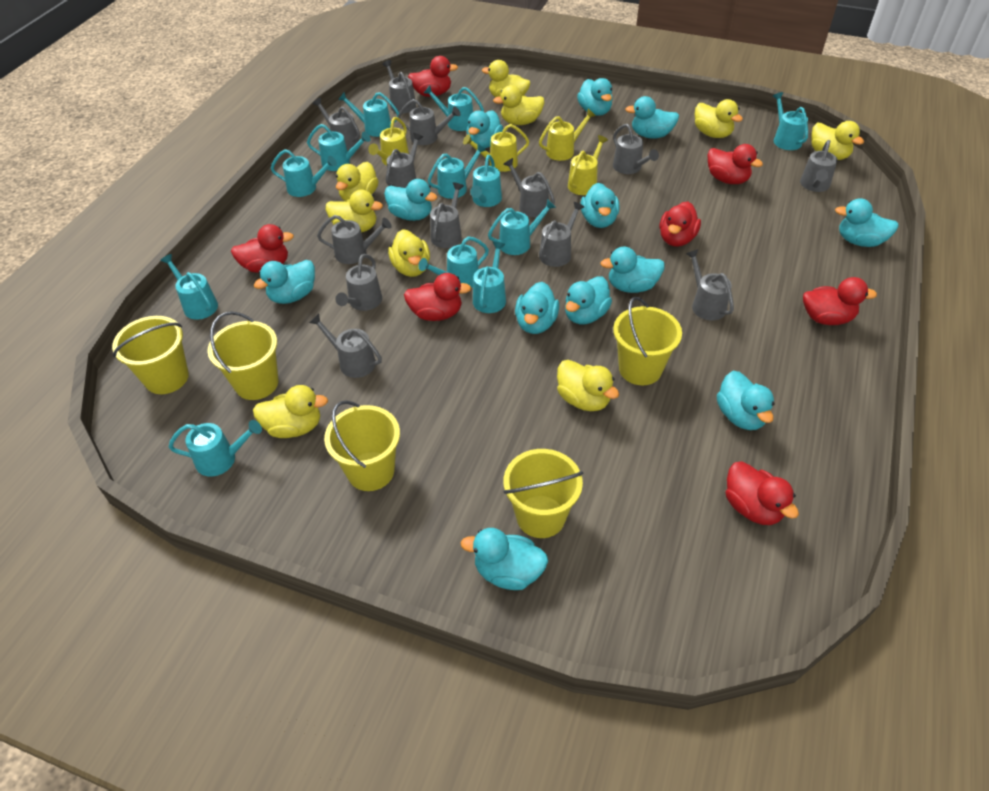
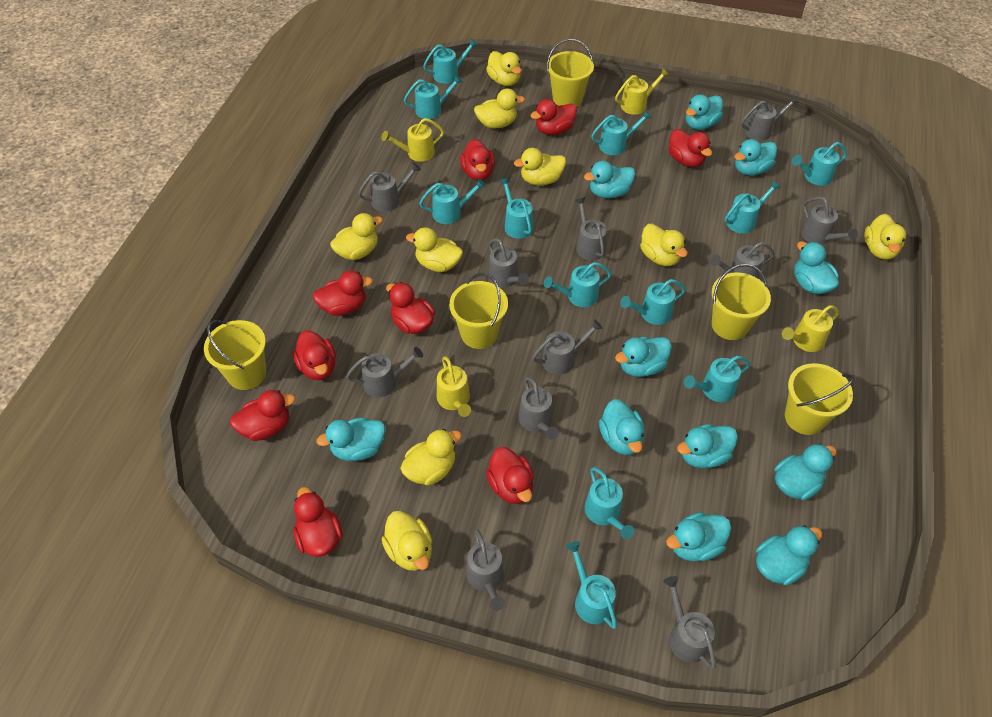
grey watering can: [309,314,382,378] [312,97,360,150] [317,215,392,264] [335,254,382,311] [382,60,416,113] [386,133,423,188] [398,99,460,145] [430,183,464,248] [504,158,555,217] [539,202,584,267] [613,124,659,174] [686,249,734,321] [800,140,837,192] = 13 -> [346,347,423,398] [358,162,421,212] [466,529,505,611] [488,238,529,288] [519,377,559,440] [532,319,603,375] [575,197,607,260] [663,576,716,669] [710,242,774,279] [741,96,799,141] [801,197,858,245] = 11
red duck: [231,224,294,273] [404,273,471,321] [408,56,458,97] [660,202,701,247] [707,144,763,184] [726,461,799,525] [803,277,877,325] = 7 -> [230,390,295,441] [293,330,336,380] [293,487,343,557] [312,270,373,316] [386,282,435,334] [460,139,495,181] [486,447,534,504] [530,99,577,135] [668,129,712,167] = 9
turquoise duck: [254,260,315,304] [384,179,437,221] [460,528,548,590] [466,110,503,148] [515,282,559,334] [565,276,612,324] [577,78,613,116] [581,183,620,228] [600,246,665,293] [625,96,679,139] [717,371,774,430] [835,198,899,247] = 12 -> [316,418,385,461] [584,161,635,198] [599,399,645,455] [615,337,672,377] [666,512,731,561] [677,424,738,468] [686,94,723,130] [734,139,777,176] [756,526,822,585] [775,444,837,500] [794,241,839,294] = 11

